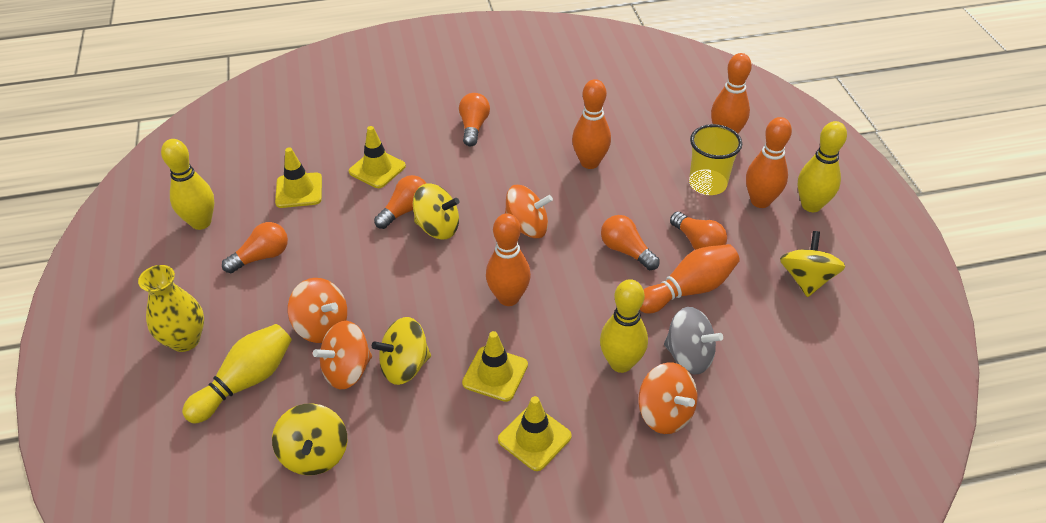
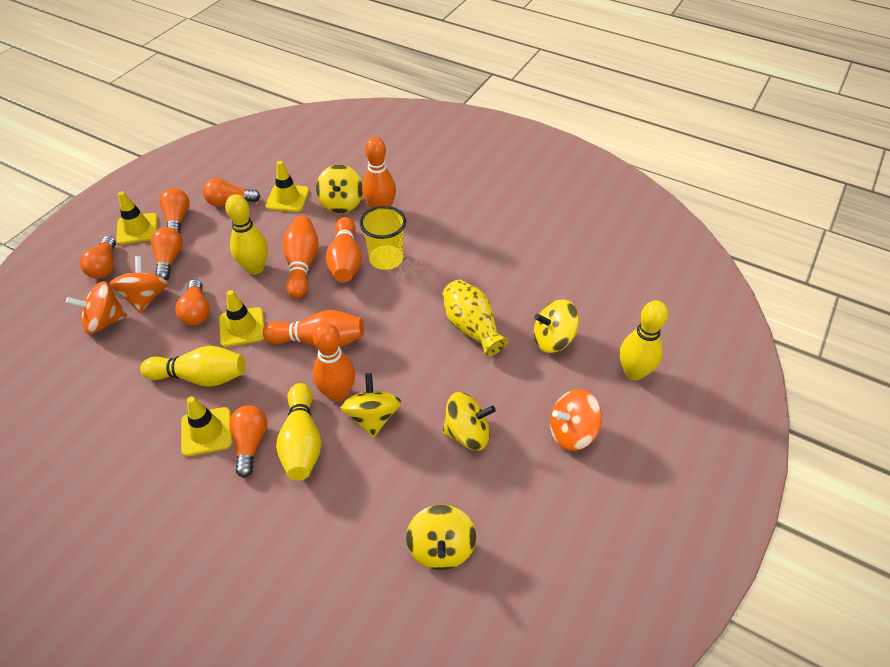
grey spinning top: [664,307,723,374] = 1 -> none = 0
orange light bulb: [222,222,288,273] [374,175,427,229] [459,93,490,146] [601,215,660,270] [670,212,727,250] = 5 -> [80,236,116,278] [151,227,183,280] [159,188,190,234] [175,279,210,325] [203,178,261,207] [229,405,267,478] = 6
orange spinning top: [288,278,347,343] [313,321,372,389] [505,185,553,238] [638,363,698,434] = 4 -> [66,281,127,335] [109,256,168,313] [550,389,602,451] = 3
yellow spinning top: [272,403,347,475] [372,317,431,385] [413,184,460,239] [780,231,845,297] = 4 -> [316,165,363,213] [340,373,401,438] [406,505,476,570] [442,392,496,450] [534,299,579,353] = 5

